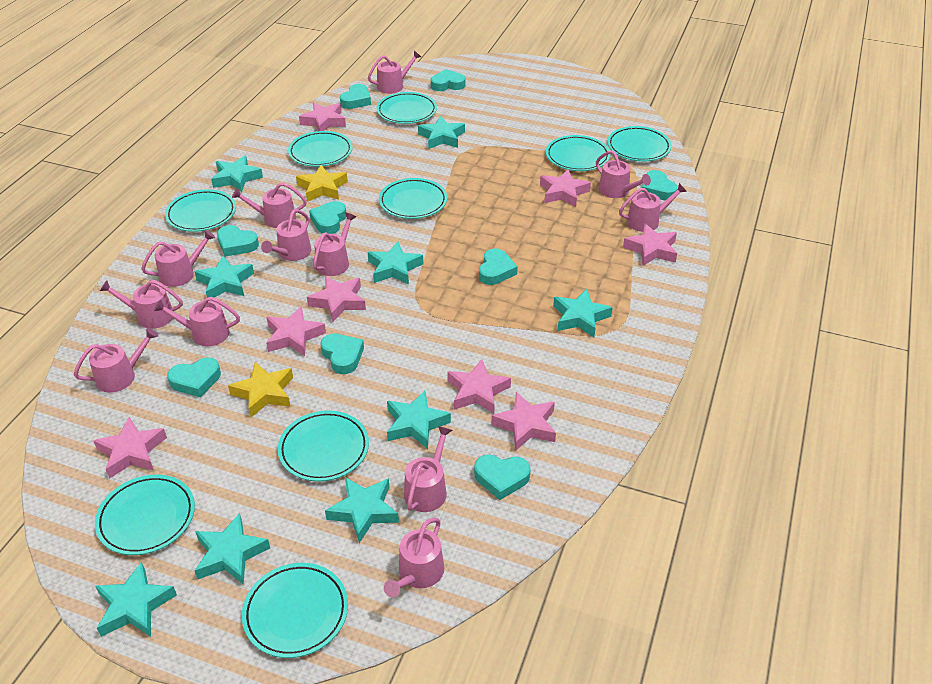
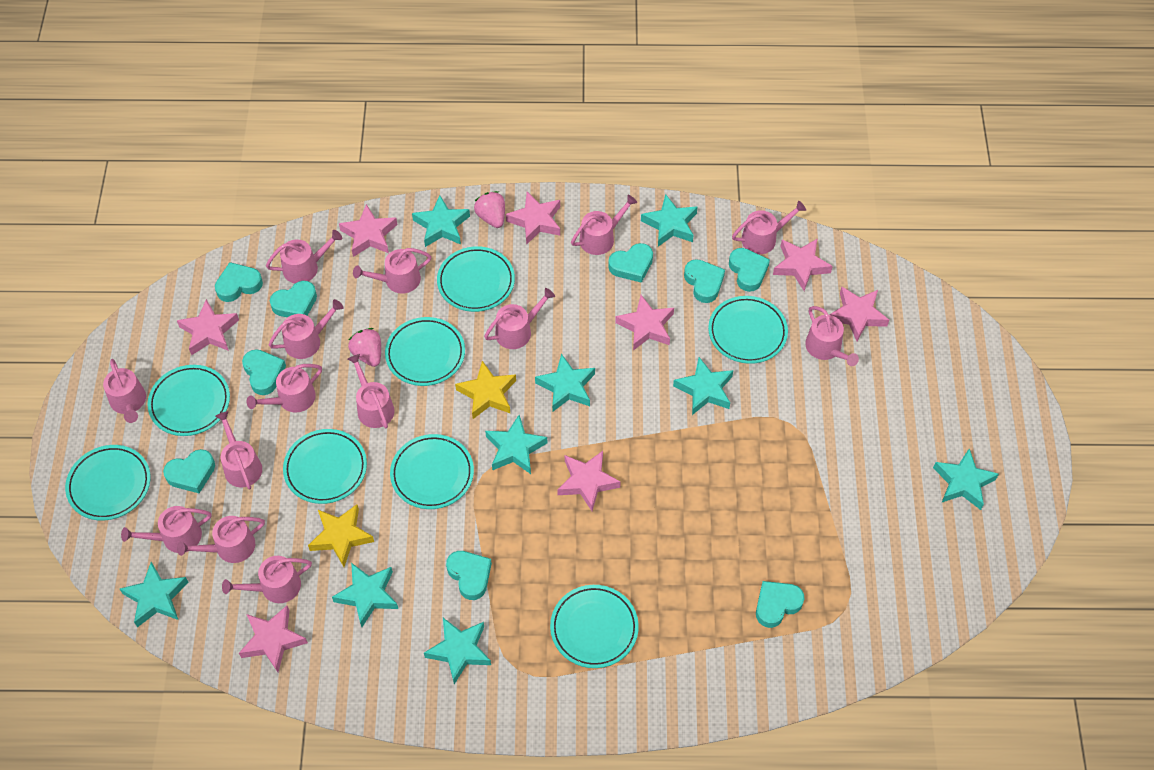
pink strawberry: none = 0 -> [348,328,381,367] [474,191,505,228] = 2
pink watering can: [74,328,158,393] [100,280,183,329] [141,230,215,287] [154,297,240,347] [232,183,307,228] [261,209,311,261] [313,212,356,276] [368,51,421,94] [384,518,444,598] [404,426,452,512] [596,151,651,198] [619,183,687,232] = 12 -> [103,359,146,423] [121,506,212,553] [177,516,265,563] [216,411,262,490] [222,556,312,603] [247,364,322,413] [266,230,342,283] [269,299,344,359] [348,354,395,428] [353,248,432,294] [484,288,555,349] [571,195,637,255] [732,201,806,254] [805,306,859,366] = 14
turquoise plate: [95,475,195,555] [165,189,236,232] [242,563,348,658] [278,410,369,482] [288,131,353,167] [377,92,437,124] [379,178,447,219] [546,135,610,171] [607,126,672,161] = 9 -> [65,445,151,520] [147,365,230,436] [283,429,367,504] [385,317,465,386] [390,434,474,509] [437,246,515,312] [550,585,639,668] [708,296,788,364] = 8

